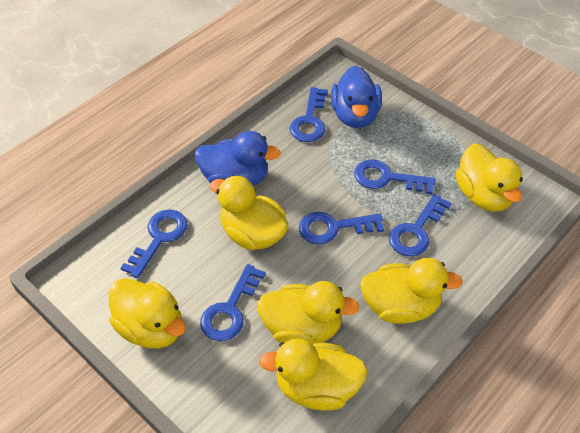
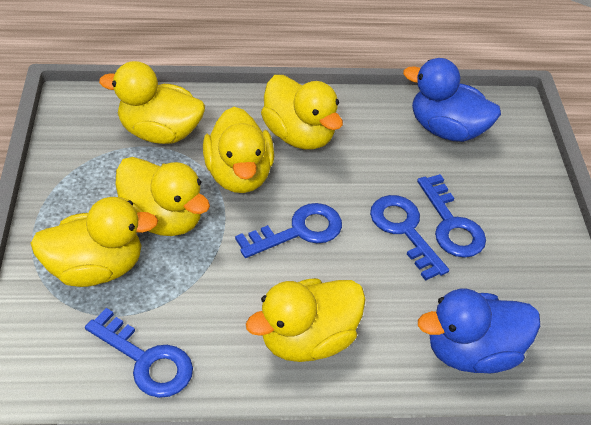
blue key: [121,209,188,278] [200,264,266,341] [290,87,328,142] [299,212,384,245] [354,159,436,194] [389,194,452,256] = 6 -> [85,308,193,398] [235,203,342,258] [370,195,449,281] [417,174,486,258] = 4

